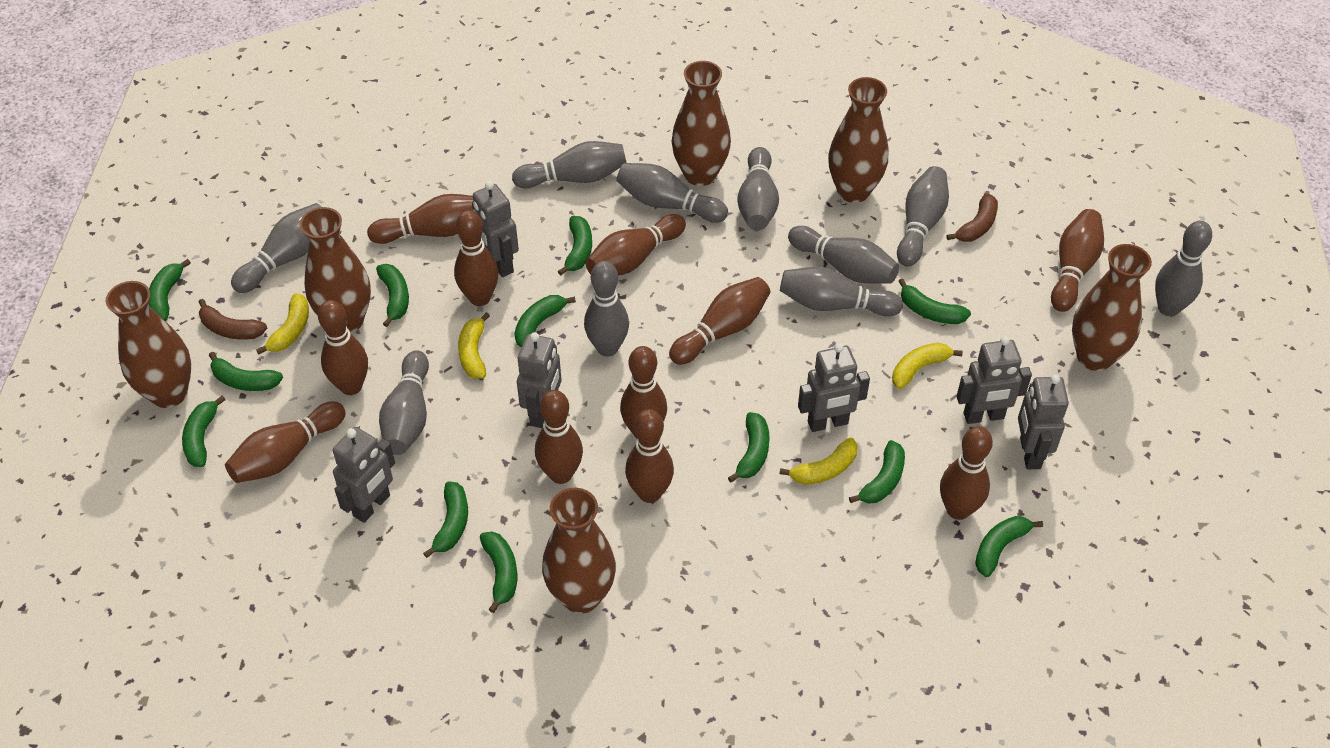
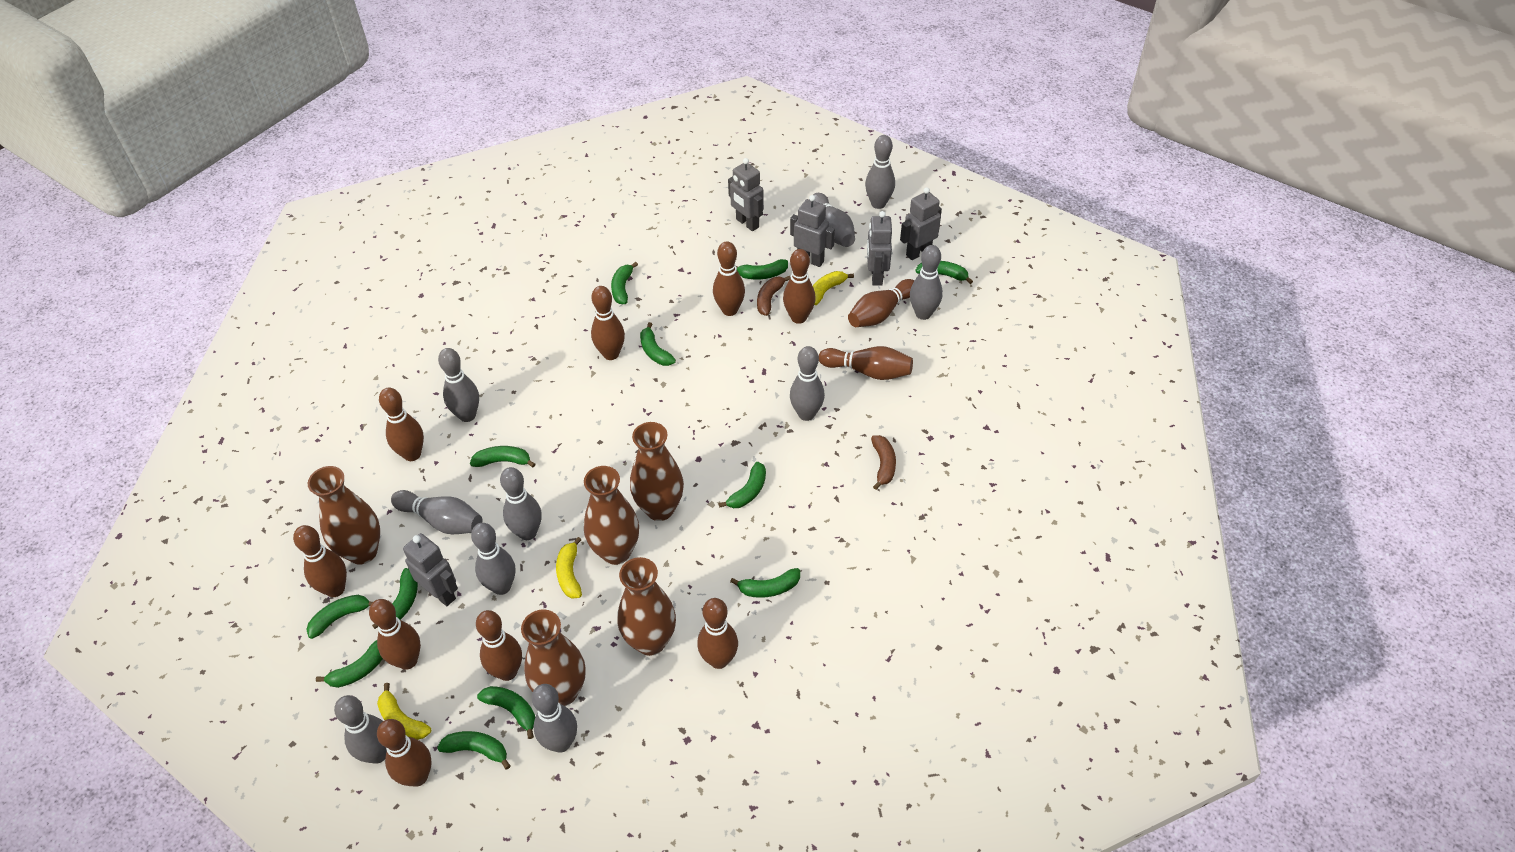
brown vase: [106,281,191,408] [300,207,371,333] [542,488,616,614] [671,61,731,186] [828,77,888,203] [1072,244,1152,371] = 6 -> [308,466,380,565] [521,610,585,706] [584,466,639,565] [618,557,676,656] [630,422,684,521] = 5
grey robot: [333,427,395,523] [472,181,519,277] [517,332,561,428] [798,343,870,432] [956,336,1032,424] [1018,374,1069,469] = 6 -> [403,533,458,606] [728,158,764,231] [790,195,835,267] [867,211,892,286] [900,187,942,260] = 5
yellow banana: [256,293,309,354] [458,312,490,379] [780,438,858,485] [892,343,963,389] = 4 -> [377,683,431,740] [556,537,582,599] [813,271,854,305] = 3

